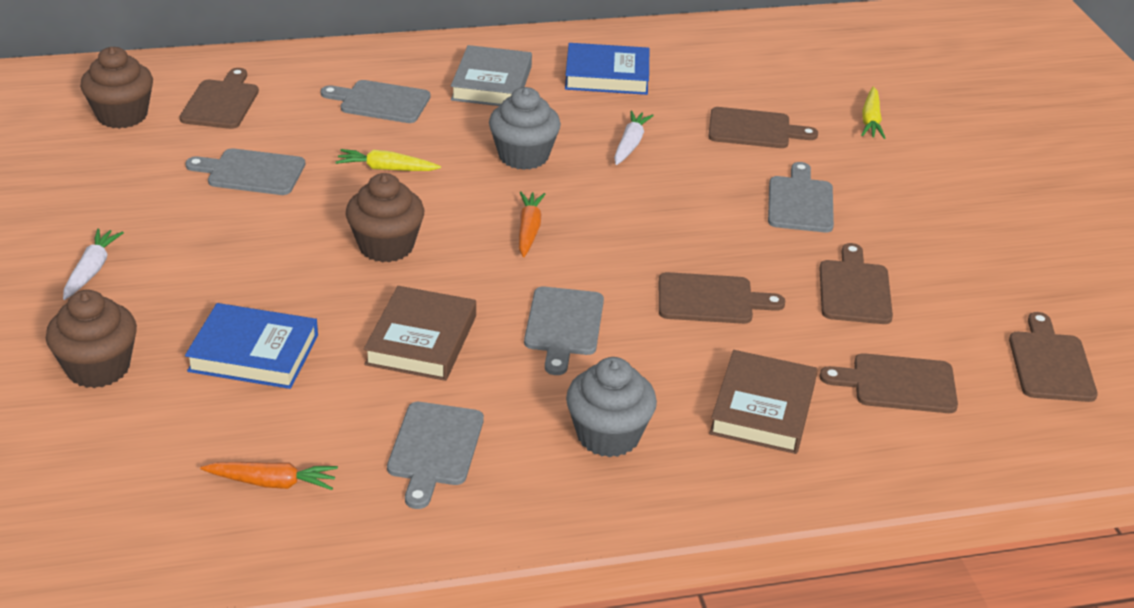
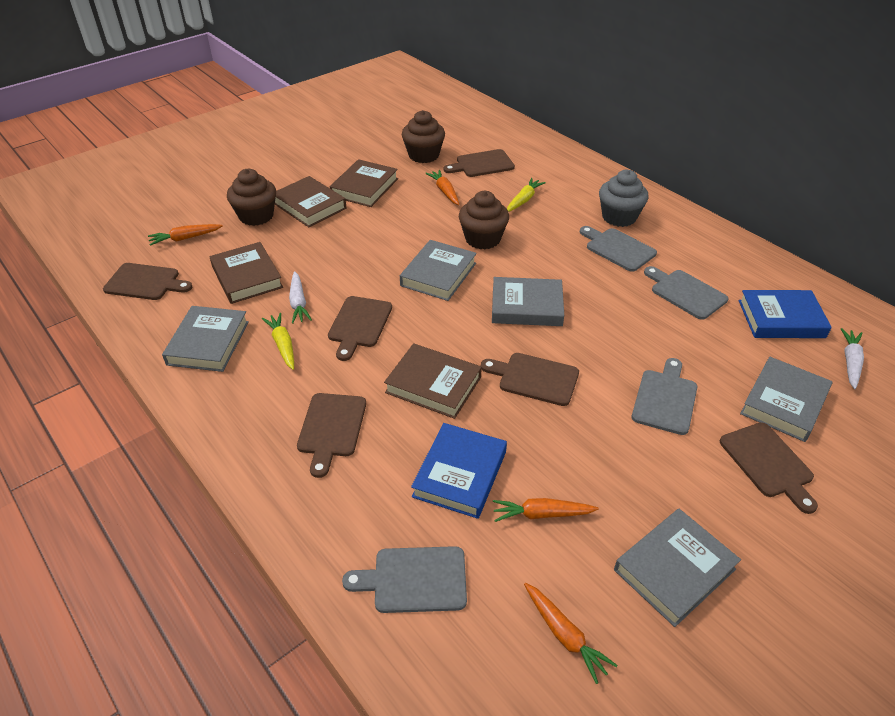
brown book: [364,286,476,381] [709,350,817,454] = 2 -> [210,242,283,304] [275,176,347,227] [330,159,398,207] [384,343,482,419] = 4
grey book: [451,45,532,106] = 1 -> [162,306,249,372] [400,240,477,301] [492,277,564,326] [614,509,741,627] [740,357,832,442] = 5
grey cupcake: [489,87,561,170] [566,357,657,457] = 2 -> [599,170,648,227] = 1
grey cutting board: [185,148,305,195] [321,80,431,123] [387,402,484,509] [524,287,604,375] [768,162,834,232] = 5 -> [342,546,467,613] [580,226,657,272] [632,358,697,435] [644,266,728,320] = 4
orange carrot: [200,462,338,490] [519,191,545,257] = 2 -> [148,224,223,246] [425,170,459,205] [493,498,599,522] [524,583,618,684] = 4

